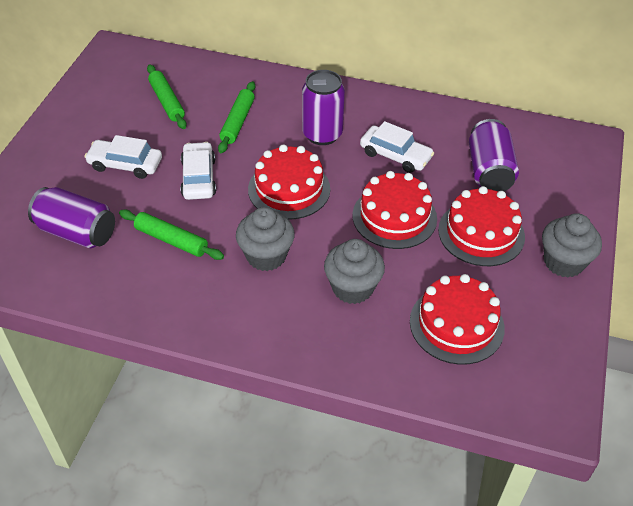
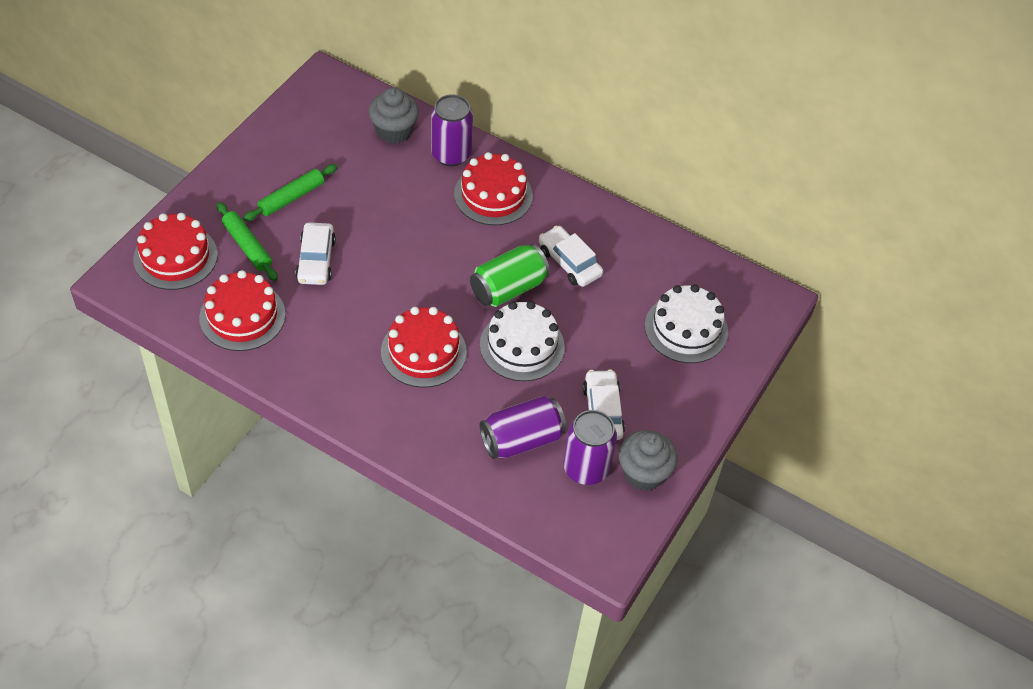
green can: none = 0 -> [470,244,550,307] = 1
green rolling pin: [119,209,224,260] [147,64,187,129] [218,81,255,153] = 3 -> [217,202,278,281] [243,164,338,221] = 2
grey cupcake: [236,207,295,271] [324,239,385,304] [542,213,602,278] = 3 -> [369,87,419,144] [619,430,678,491] = 2
white cake: none = 0 -> [480,301,565,381] [645,284,728,363] = 2

